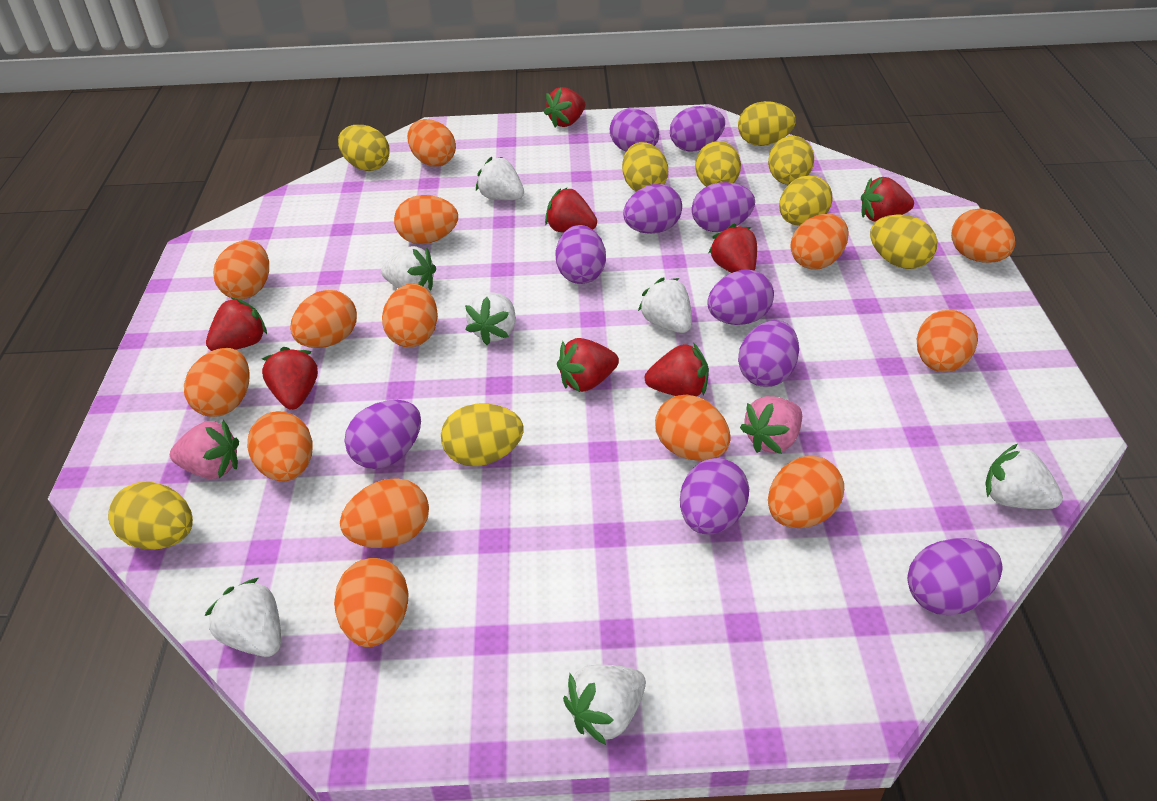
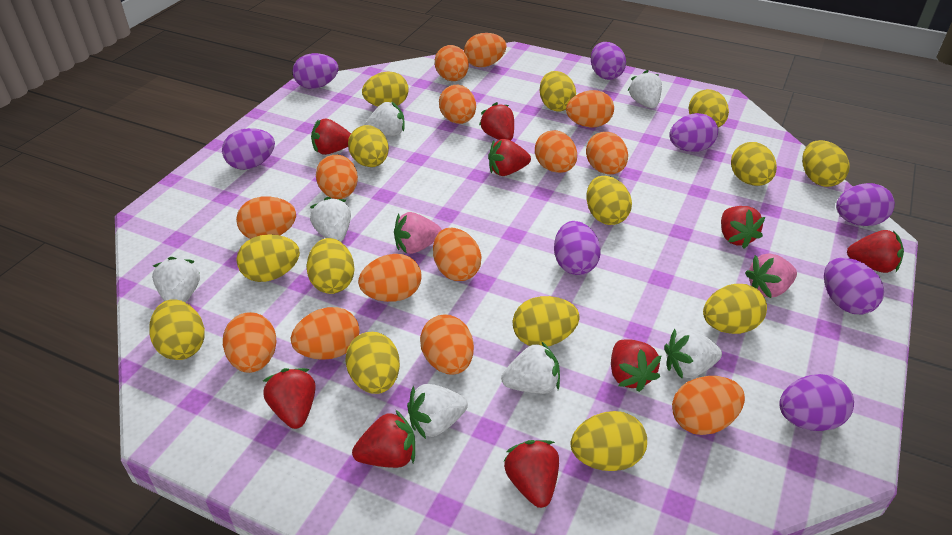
purple egg: [344,400,421,469] [555,225,606,284] [610,108,659,152] [623,184,682,234] [670,106,725,152] [680,458,749,534] [692,182,755,232] [707,270,774,325] [738,320,799,387] [907,538,1003,615] = 10 -> [222,128,275,170] [292,53,339,89] [554,221,601,275] [591,42,626,80] [669,113,718,152] [779,374,854,431] [824,258,884,315] [836,183,895,226] = 8
red strawberry: [206,298,267,351] [262,347,318,410] [544,87,585,128] [545,187,597,232] [557,338,619,392] [645,343,709,397] [709,223,757,273] [861,177,914,222] = 8 -> [263,368,316,429] [311,118,351,155] [352,409,415,468] [479,102,514,141] [488,139,531,176] [504,440,559,508] [611,339,662,392] [721,206,765,249] [847,230,904,273] = 9
yellow egg: [108,482,193,550] [338,125,390,171] [441,404,523,466] [622,142,668,191] [695,141,741,187] [738,101,796,146] [768,136,814,185] [779,175,832,226] [870,214,937,269] = 9 -> [149,299,205,360] [236,234,300,282] [306,238,355,294] [345,332,400,394] [348,125,389,167] [362,72,409,107] [513,296,580,347] [540,71,576,111] [570,411,647,471] [586,176,632,225] [688,89,729,128] [703,284,767,334] [731,142,777,186] [802,140,849,187] = 14

